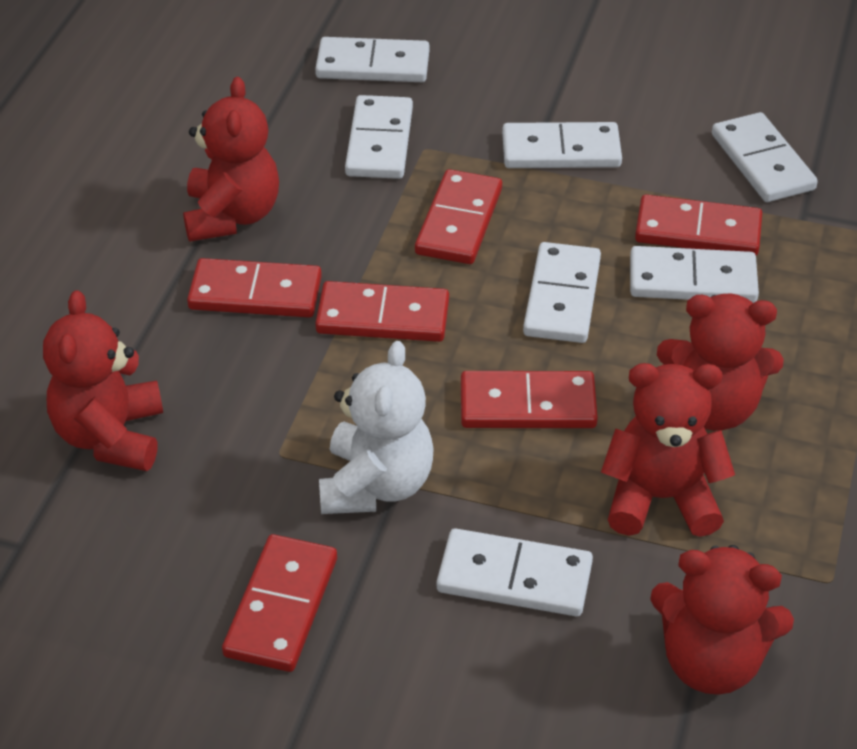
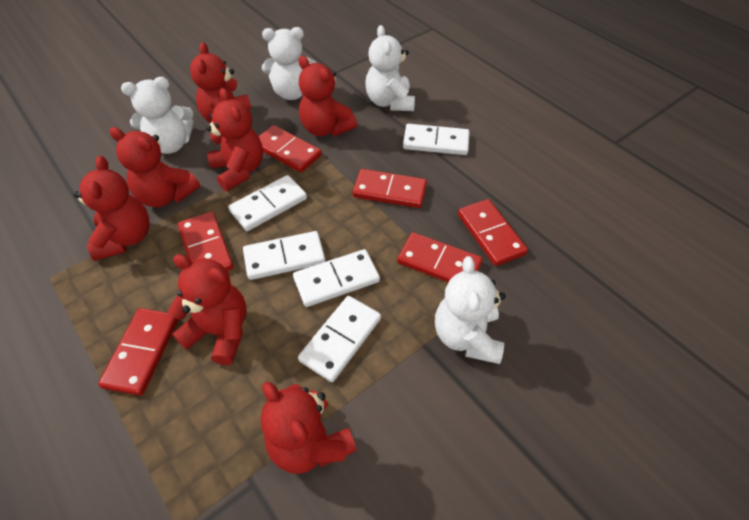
red teddy bear: [43,290,163,471] [183,77,279,242] [601,363,735,537] [650,545,794,695] [657,294,784,431] = 5 -> [73,156,149,261] [109,127,200,207] [168,254,246,365] [190,42,251,123] [206,88,263,191] [261,382,357,474] [298,56,357,136] = 7
white domino: [315,37,429,82] [345,95,413,179] [437,528,593,616] [502,122,622,168] [523,242,601,343] [630,246,759,303] [712,112,818,202] = 7 -> [228,175,307,231] [243,231,325,280] [293,249,380,307] [298,296,381,382] [403,124,470,155] = 5
white teddy bear: [319,341,434,514] = 1 -> [121,77,193,154] [262,27,316,100] [365,25,415,111] [435,256,506,364] = 4

